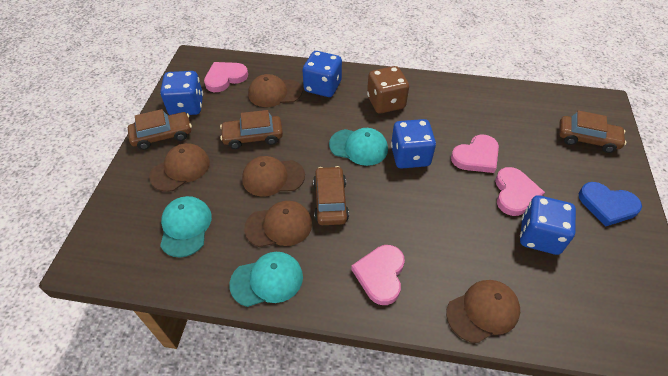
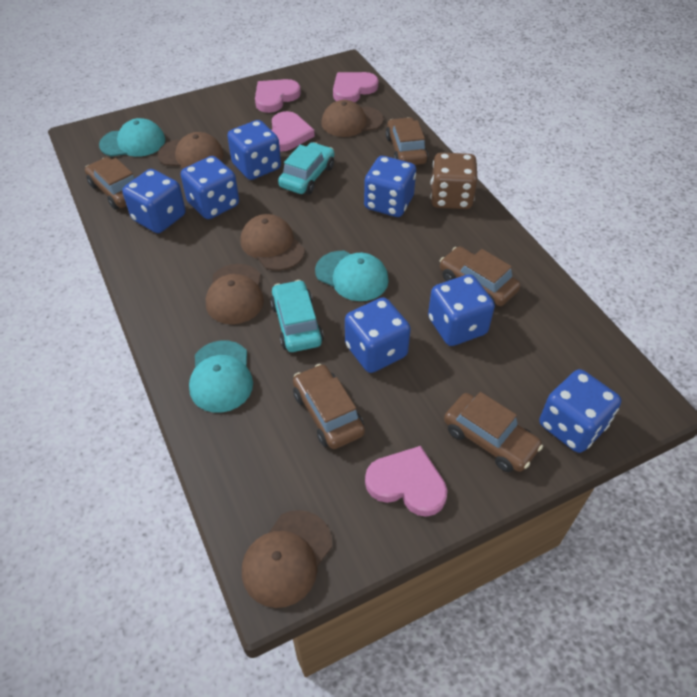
blue dice: [160,71,203,115] [302,51,342,97] [391,119,436,169] [520,195,576,255] = 4 -> [122,169,186,233] [181,156,239,219] [227,120,281,180] [345,297,411,373] [364,156,416,217] [428,274,495,346] [539,369,621,453] = 7
blue heart: [579,182,642,226] = 1 -> none = 0
brown car: [128,109,192,150] [220,110,283,149] [313,166,349,225] [559,110,626,153] = 4 -> [85,157,135,209] [293,364,365,449] [386,117,429,165] [440,246,520,306] [444,392,543,472] = 5
turquoise car: none = 0 -> [270,280,324,352] [278,142,334,195] = 2

